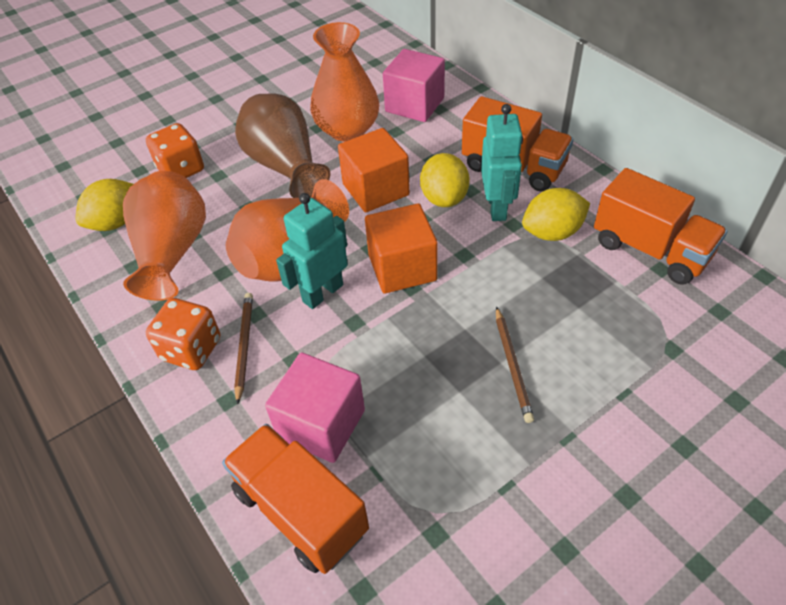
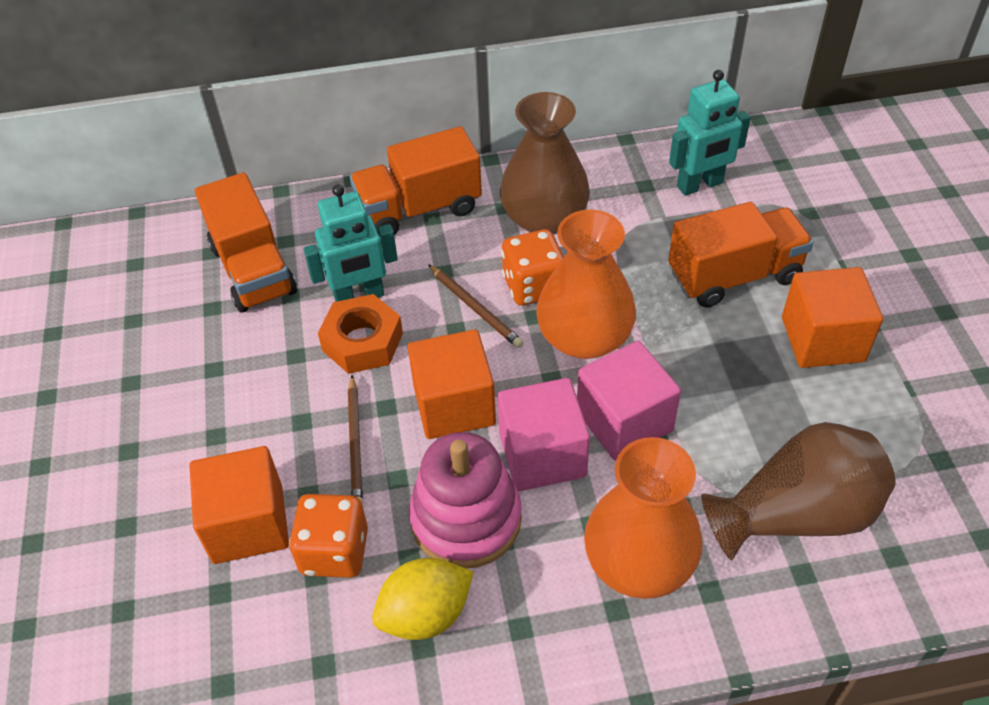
brown vase: [235,93,330,198] = 1 -> [500,92,590,235] [701,422,896,560] = 2
orange cube: [338,128,410,212] [365,203,438,294] = 2 -> [189,446,289,564] [408,329,496,439] [782,267,883,368] = 3
orange nut: none = 0 -> [318,294,403,374] = 1
orange vase: [123,171,206,301] [226,179,349,282] [310,22,379,141] = 3 -> [536,210,636,359] [584,437,703,599] = 2
pink stacking toy: none = 0 -> [409,432,522,569] = 1
yellow lemon: [75,179,133,231] [420,153,470,207] [522,188,590,241] = 3 -> [372,558,473,640] = 1

